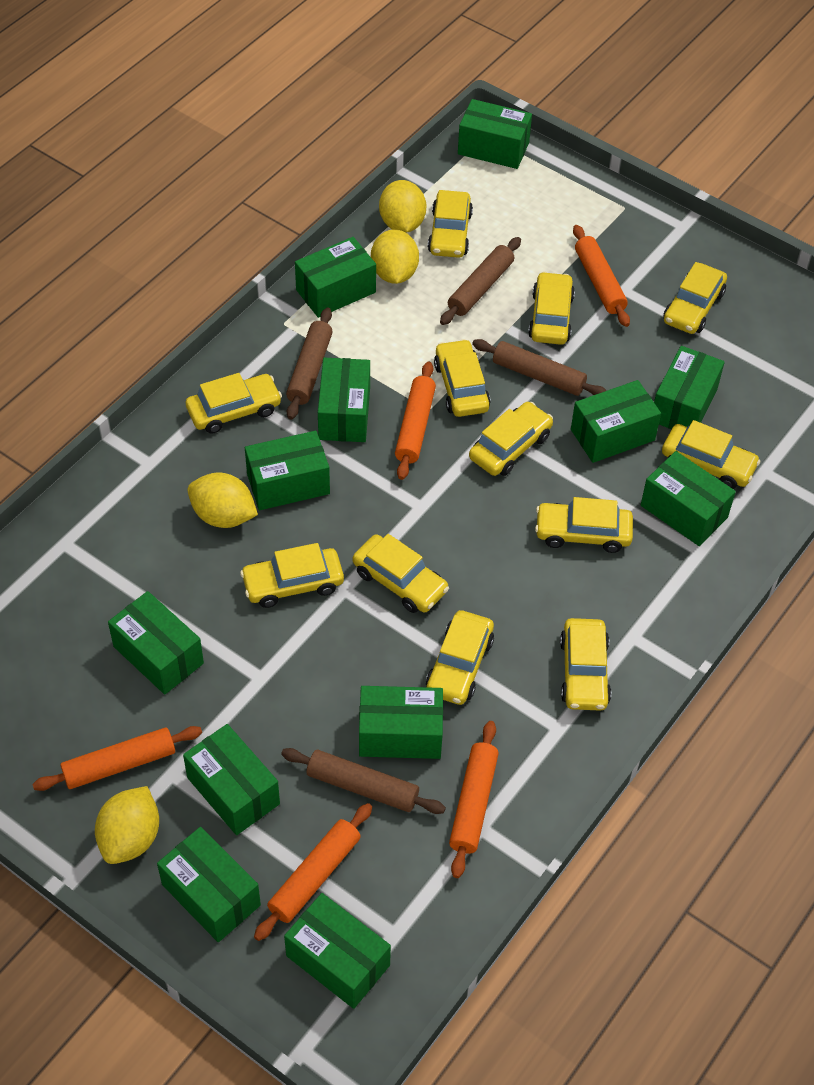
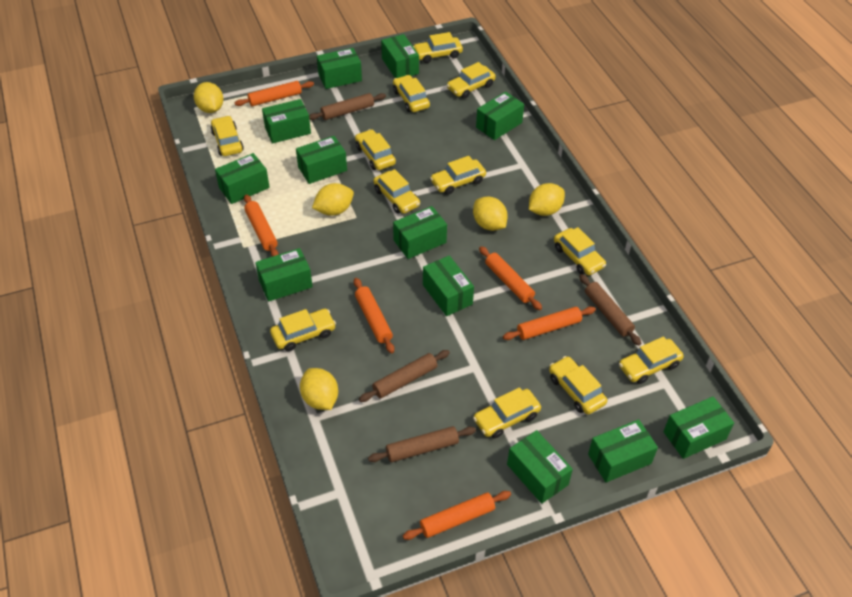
orange rolling pin: [32,726,202,791] [254,803,372,941] [395,361,436,480] [449,721,499,878] [573,225,630,327] = 5 -> [235,81,314,106] [244,194,279,257] [354,278,394,353] [403,491,511,540] [479,246,542,310] [503,306,596,340] = 6
yellow lemon: [95,786,159,864] [187,473,258,528] [371,229,419,284] [379,180,426,233] = 4 -> [194,82,223,113] [300,368,338,410] [312,183,354,216] [473,197,508,231] [529,183,565,216] = 5

